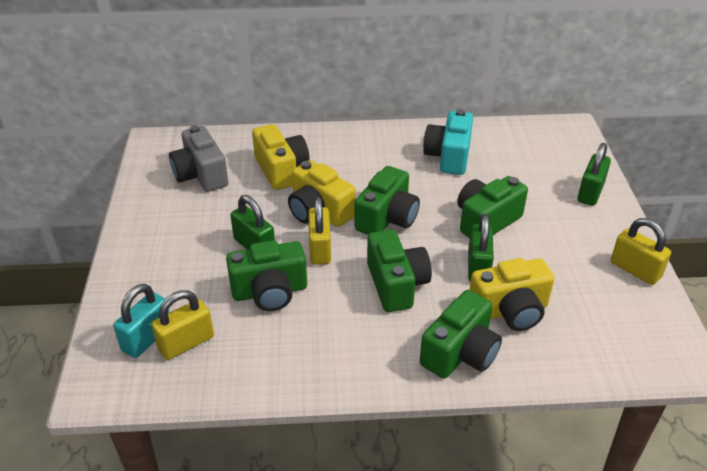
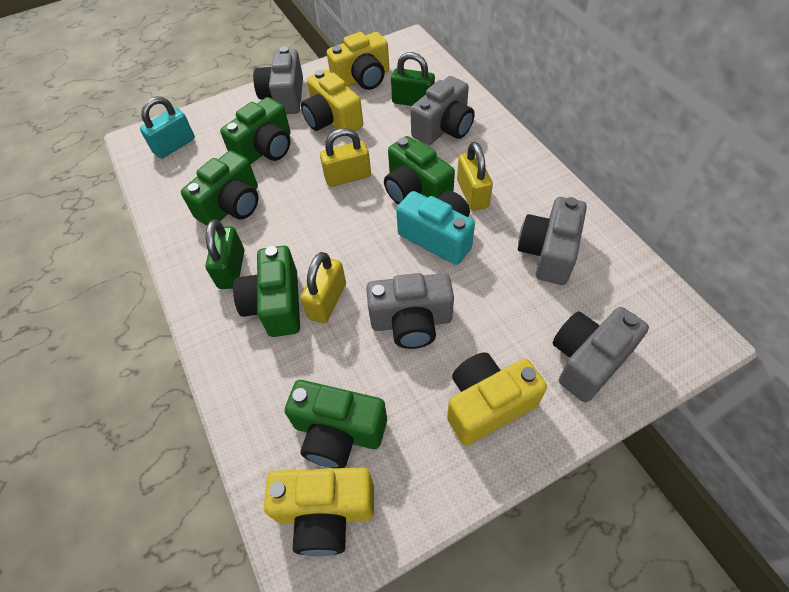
green padlock: [230,195,275,249] [468,214,494,282] [577,143,611,206] = 3 -> [205,219,244,289] [391,52,435,106] = 2
grey camera: [169,125,228,192] = 1 -> [253,47,303,114] [366,273,454,349] [411,76,475,145] [518,197,587,285] [553,307,649,402] = 5
yellow camera: [252,124,310,190] [288,160,356,227] [470,258,554,331] = 3 -> [264,467,374,556] [301,69,363,131] [327,32,389,90] [447,352,547,446] = 4

